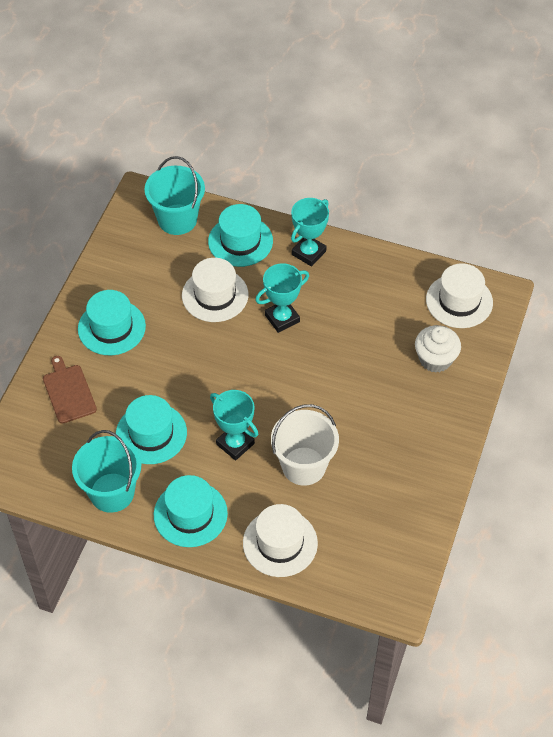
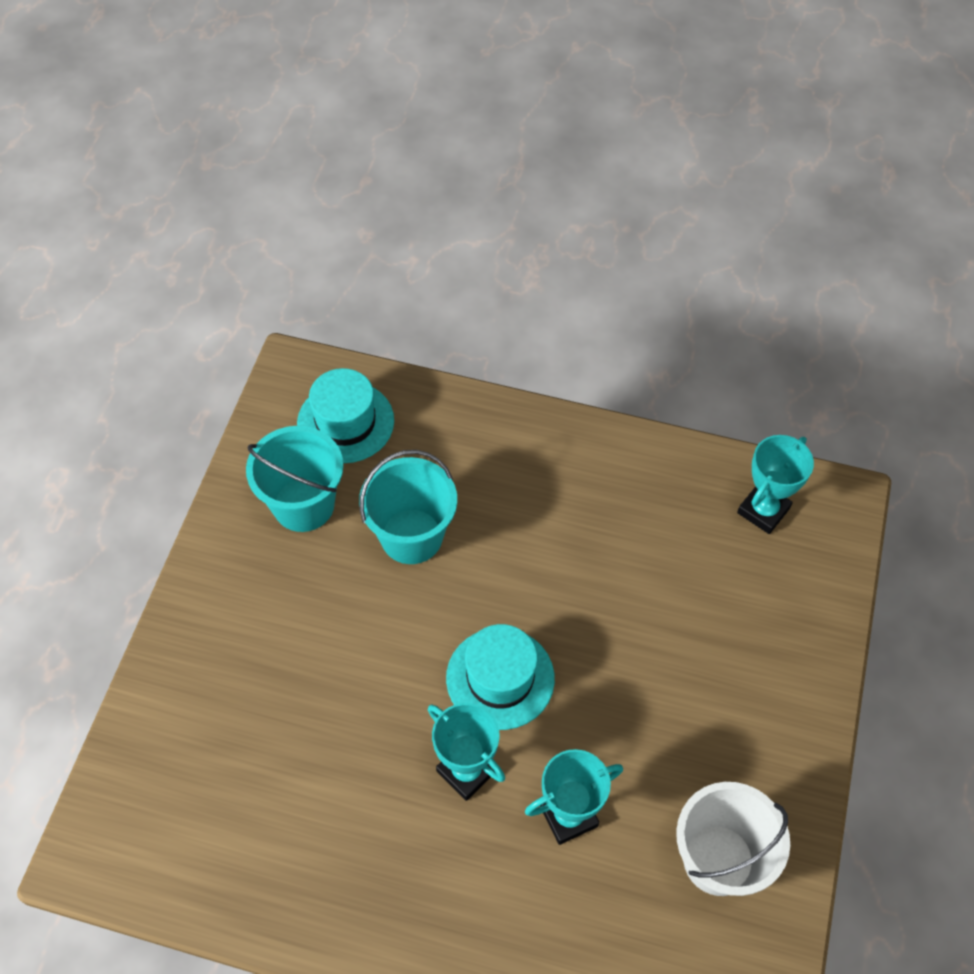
brown cutting board: [43,356,97,424] = 1 -> none = 0
turquoise hat: [78,290,146,355] [116,395,187,464] [154,475,228,547] [208,204,273,267] = 4 -> [297,368,394,463] [446,624,555,730] = 2
white cupcake: [415,325,461,373] = 1 -> none = 0
white hat: [182,258,248,322] [243,504,318,577] [426,263,493,328] = 3 -> none = 0

